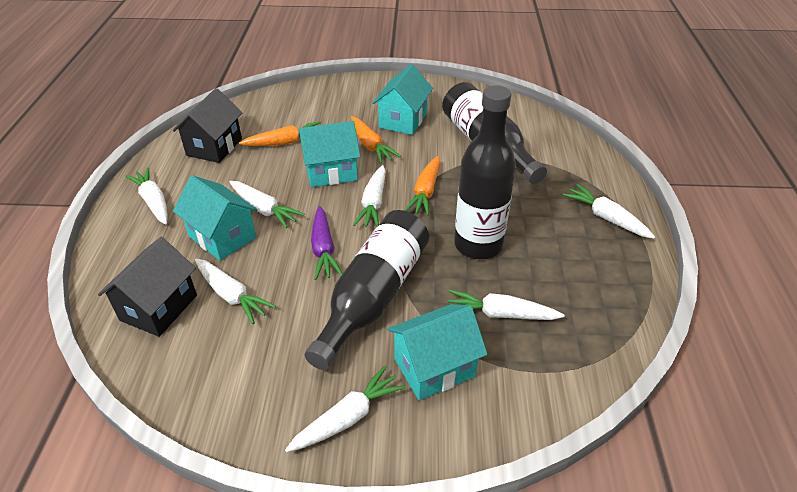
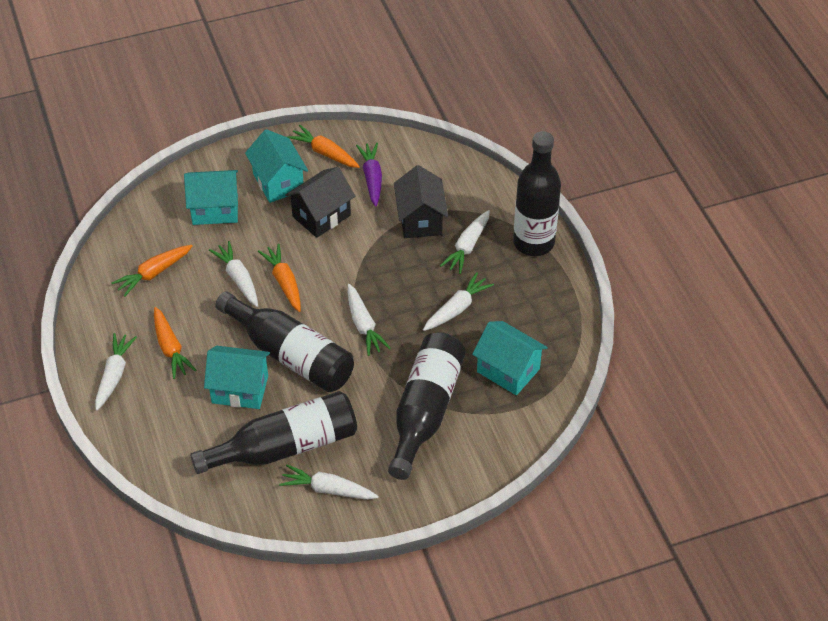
black bottle: [305,210,429,370] [442,82,547,184] [454,85,516,259] = 3 -> [190,391,357,474] [215,291,354,392] [388,332,466,480] [513,131,561,256] = 4
orange carrot: [239,121,321,146] [351,116,401,163] [404,156,440,216] = 3 -> [112,245,193,297] [154,307,197,379] [258,244,301,312] [287,125,360,168] = 4
white carrot: [125,167,168,225] [195,259,276,324] [229,181,305,228] [285,365,406,452] [353,165,386,227] [448,290,565,320] [563,184,655,239] = 7 -> [95,333,137,411] [209,241,258,307] [279,464,379,500] [348,284,391,356] [423,272,494,331] [440,210,490,274] = 6

